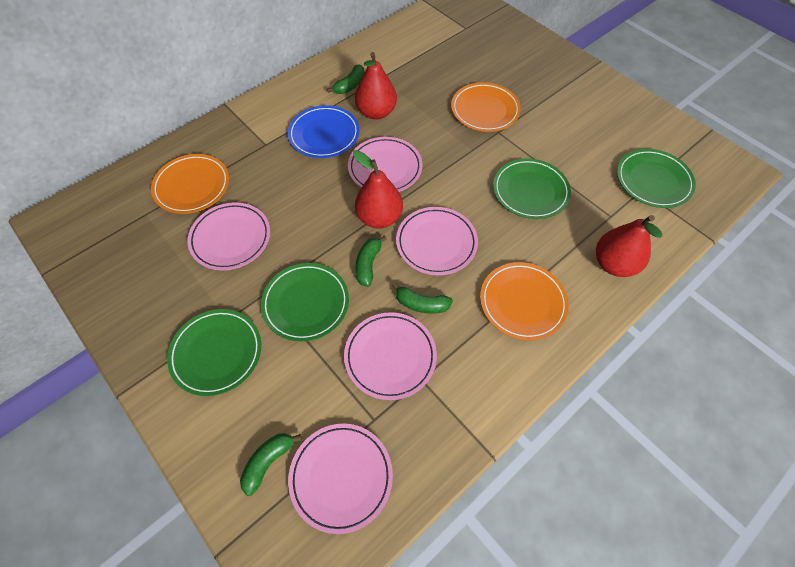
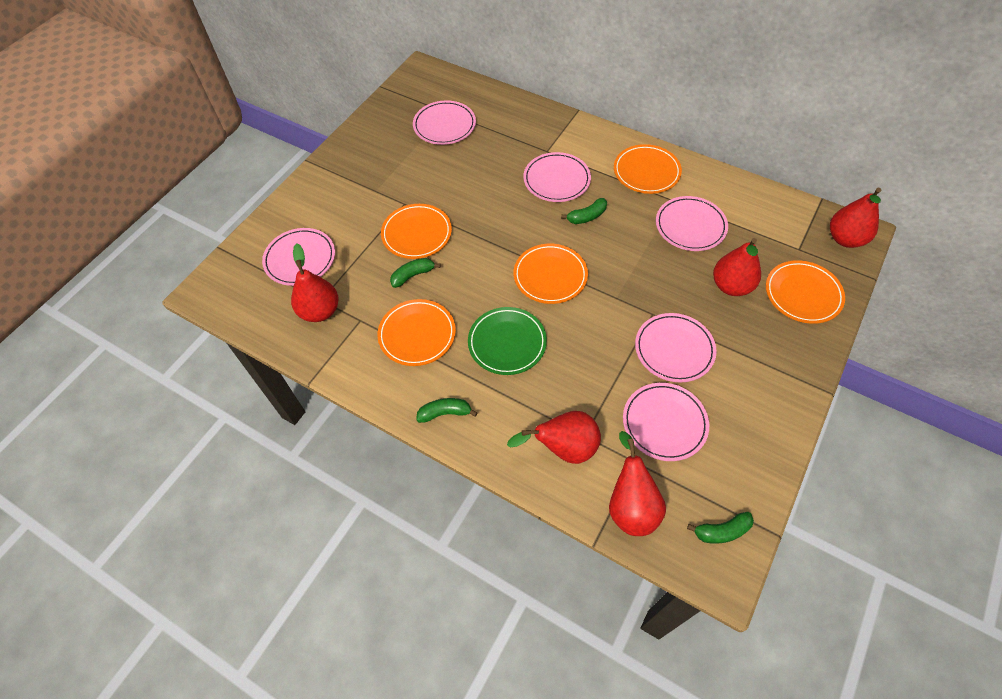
blue plate: [288,105,359,158] = 1 -> none = 0
green plate: [167,309,261,396] [261,263,349,342] [493,158,571,219] [617,149,696,208] = 4 -> [468,307,547,375] = 1
orange plate: [151,154,229,214] [451,82,521,132] [480,262,569,340] = 3 -> [377,299,456,366] [381,204,452,259] [513,244,588,304] [614,144,682,194] [766,260,845,324] = 5
pink plate: [188,202,270,270] [288,424,393,534] [344,312,437,400] [348,137,423,192] [396,207,478,275] = 5 -> [262,228,335,286] [413,100,476,145] [523,152,591,202] [623,383,709,461] [635,313,717,382] [656,196,728,251] = 6
red pear: [353,150,403,229] [355,52,397,120] [596,215,663,277] = 3 -> [291,244,339,322] [507,411,601,464] [609,431,666,536] [713,238,761,296] [830,188,881,248] = 5

